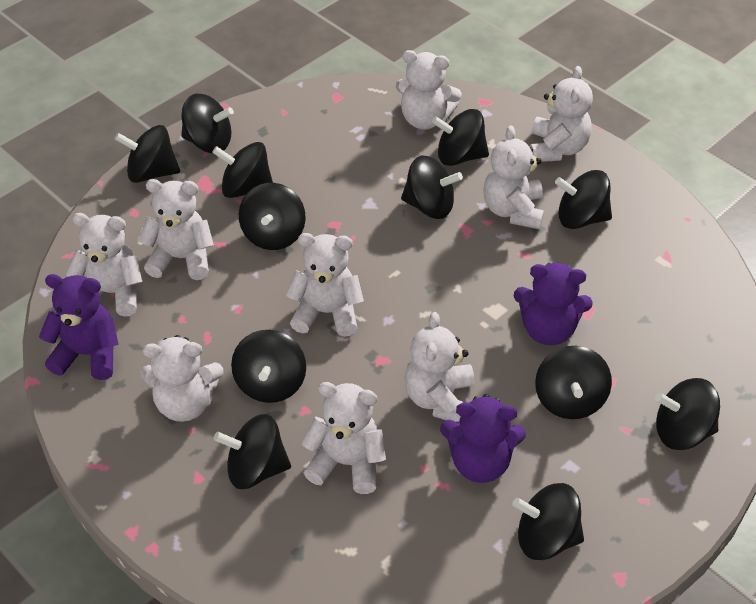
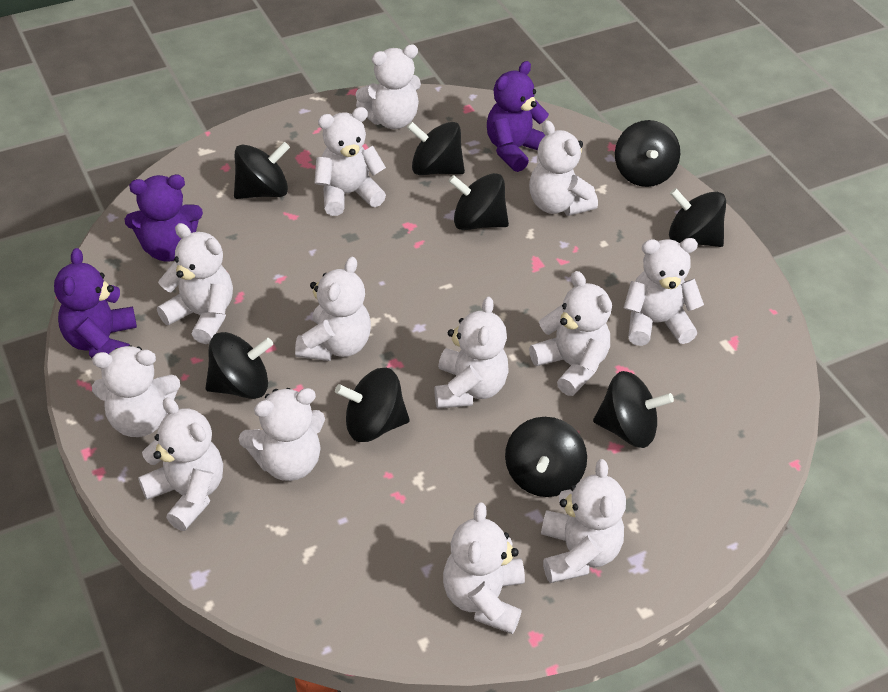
black spinning top: [115,125,180,183] [181,94,234,153] [212,142,273,198] [214,414,291,489] [231,330,306,403] [239,183,306,250] [401,156,463,219] [432,109,489,166] [512,483,584,560] [535,346,612,419] [555,170,612,229] [655,378,720,450] = 12 -> [206,332,273,399] [234,142,290,199] [335,368,410,442] [407,122,465,175] [449,173,509,230] [505,417,587,497] [593,371,674,448] [615,120,680,187] [669,188,726,247] = 9
white teddy bear: [66,213,142,317] [138,179,214,280] [141,335,224,422] [286,233,364,337] [301,382,386,494] [396,50,462,130] [405,312,474,422] [483,125,544,229] [530,66,593,162] = 9 -> [92,345,180,437] [138,397,223,531] [157,223,233,344] [239,388,325,481] [295,257,371,361] [314,107,386,216] [355,44,421,129] [434,297,509,409] [443,502,525,634] [529,120,598,216] [529,271,612,396] [541,459,626,583] [624,238,704,346] = 13

